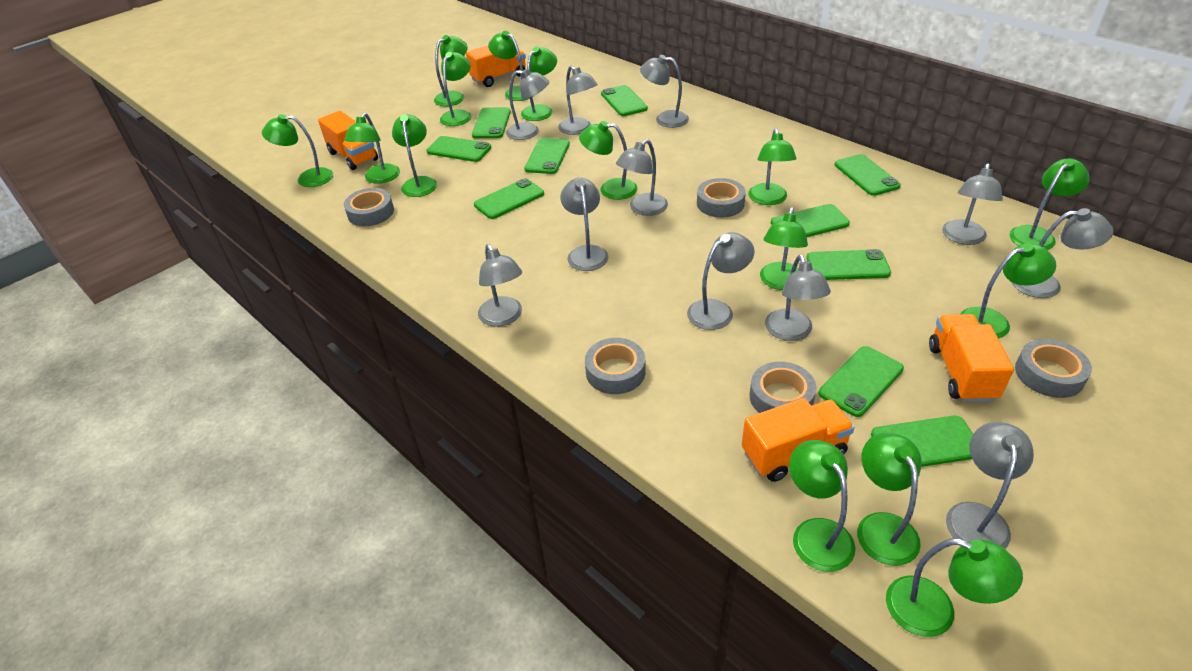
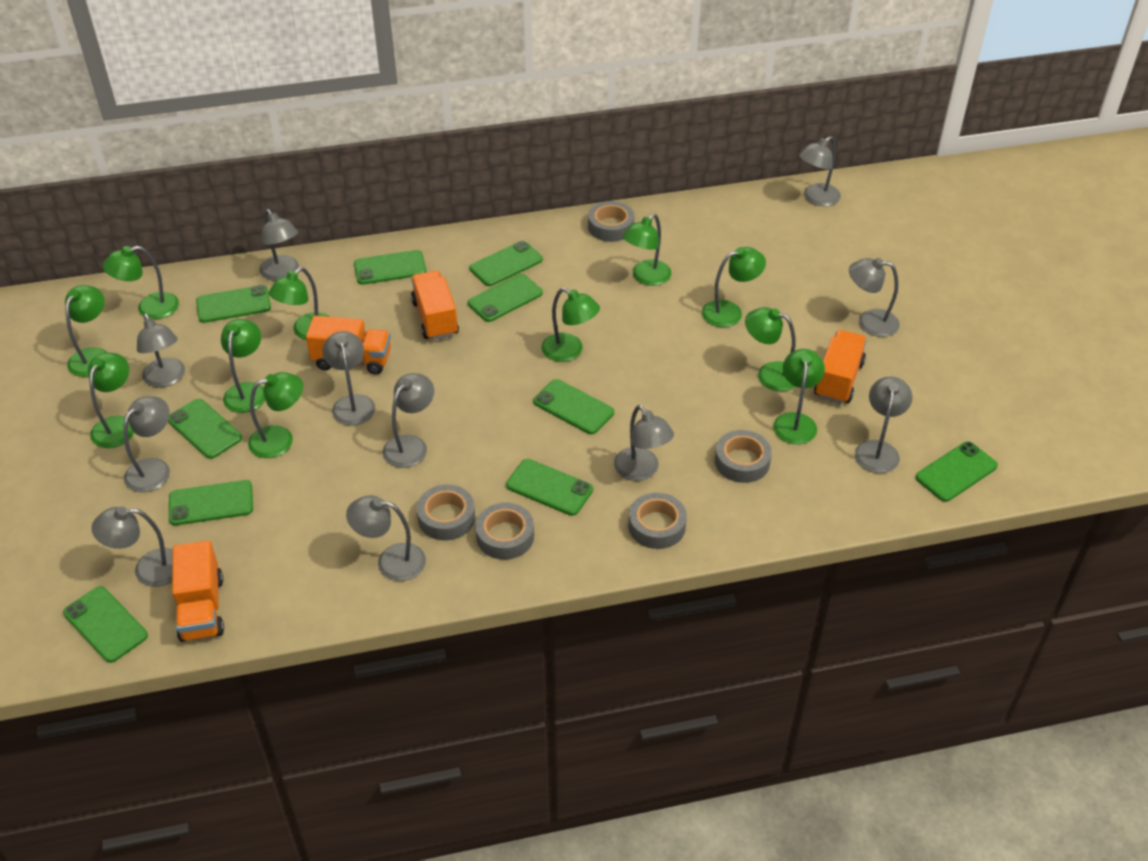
green lamp: [262,114,333,187] [344,113,400,184] [392,115,437,197] [434,35,468,106] [440,52,471,126] [488,31,530,101] [521,47,557,121] [579,121,637,200] [749,129,797,205] [760,207,808,290] [789,440,855,572] [857,432,921,566] [886,539,1023,637] [960,243,1056,339] [1009,158,1090,250] = 15 -> [65,285,108,377] [88,353,134,448] [103,246,179,319] [221,319,265,413] [248,372,303,458] [269,267,330,340] [541,288,600,362] [622,214,671,286] [702,247,766,327] [745,307,796,391] [773,349,825,444] = 11

